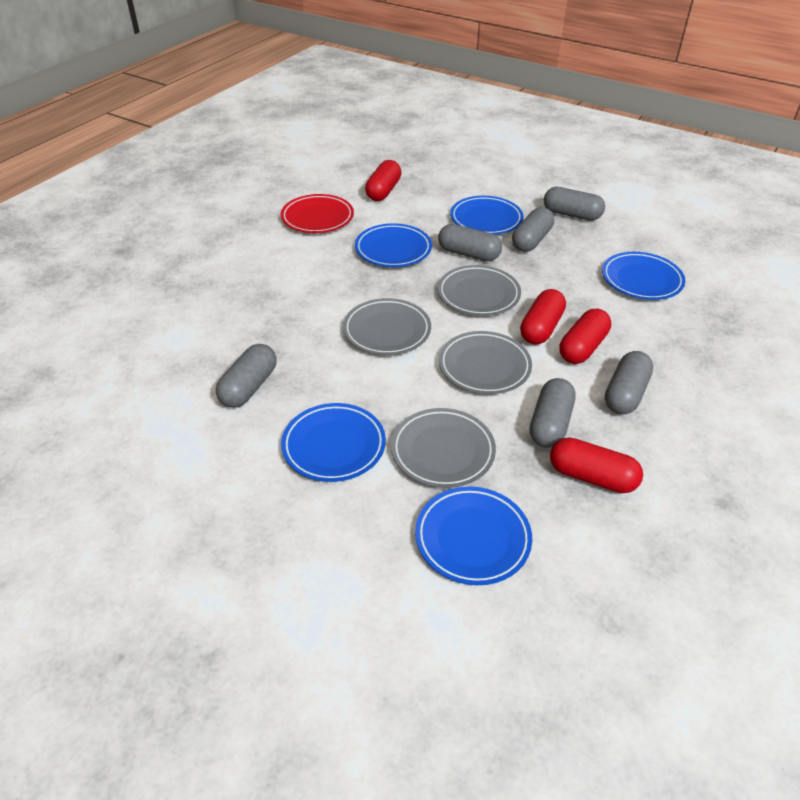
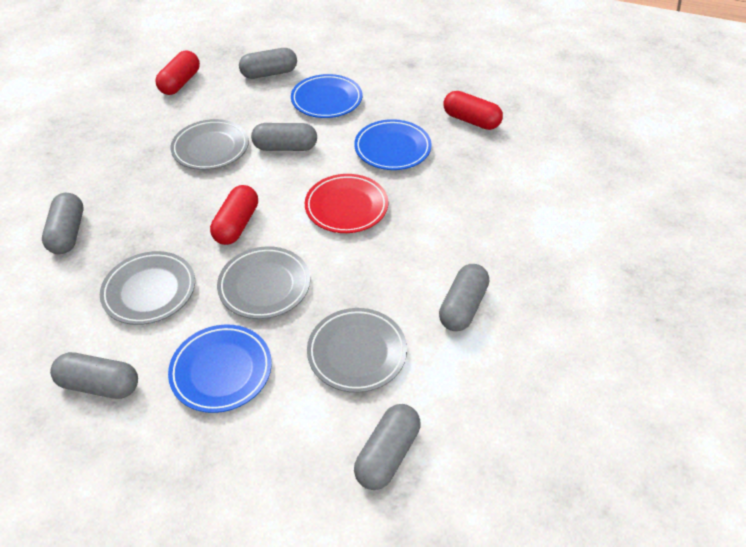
blue plate: [281,403,386,482] [355,223,432,267] [415,486,532,585] [450,196,523,235] [602,252,685,300] = 5 -> [168,324,272,413] [291,74,362,118] [354,119,432,170] = 3
red capsule: [365,160,401,201] [520,289,566,344] [550,438,643,493] [559,309,611,364] = 4 -> [155,51,200,95] [210,185,258,245] [443,91,503,130] = 3

